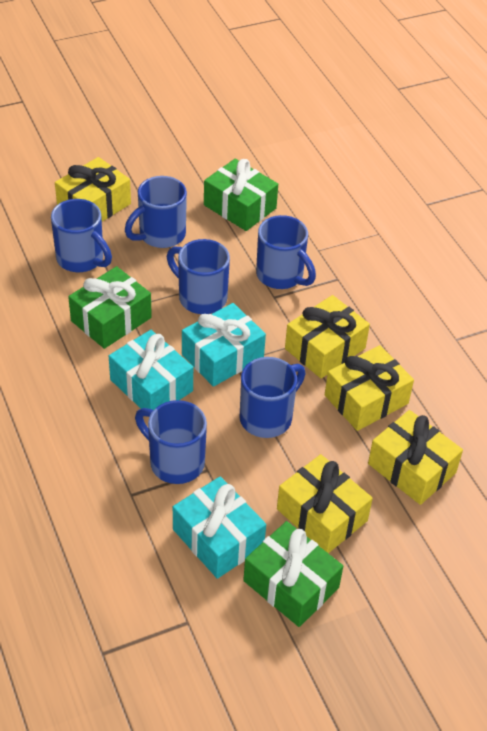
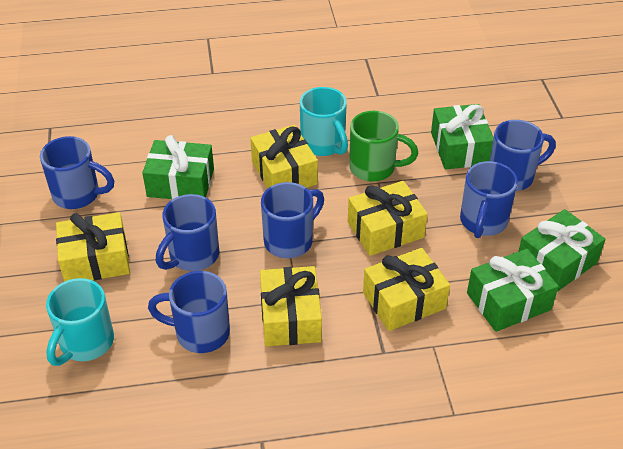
green gift: [68,266,152,349] [204,159,278,231] [243,521,343,627] = 3 -> [142,135,214,200] [431,104,494,169] [467,249,559,332] [518,209,606,292] = 4
green mug: none = 0 -> [349,111,418,182] = 1
turquoise gift: [109,330,193,410] [173,476,266,579] [182,303,266,387] = 3 -> none = 0
turquoise mug: none = 0 -> [46,278,114,366] [300,87,348,156] = 2

